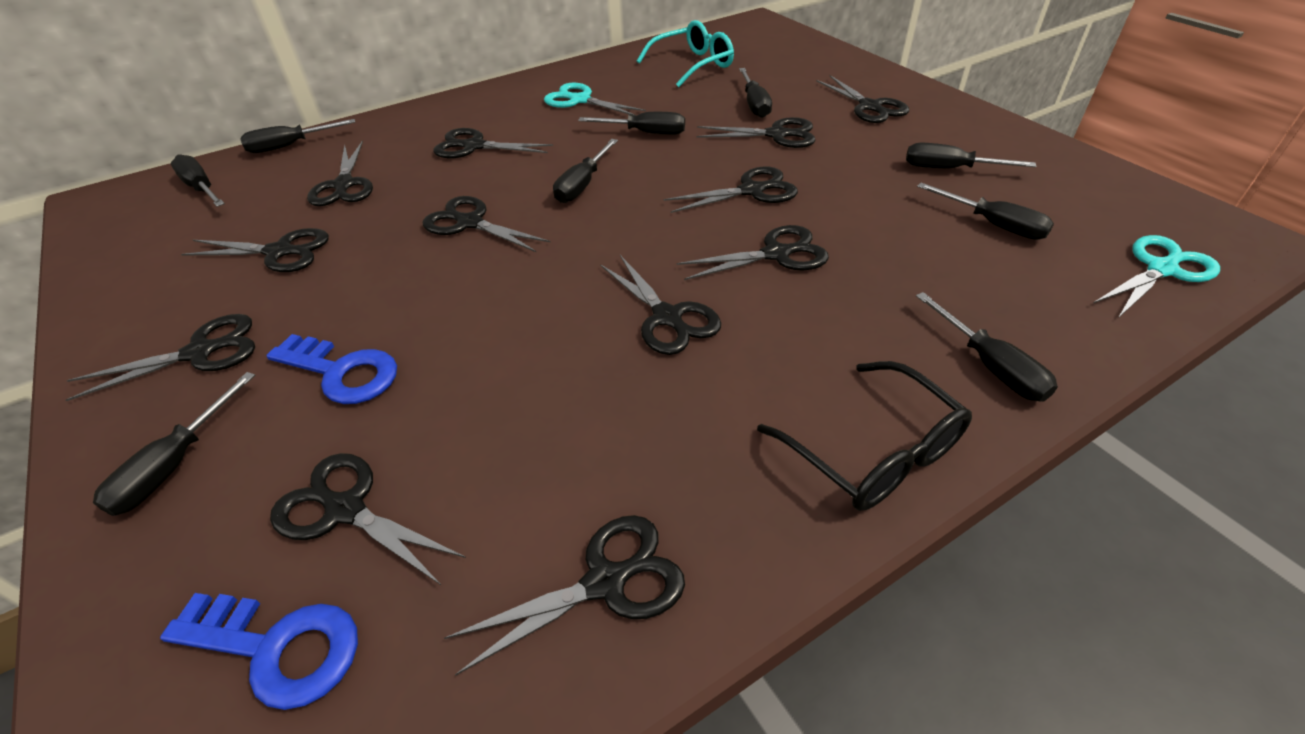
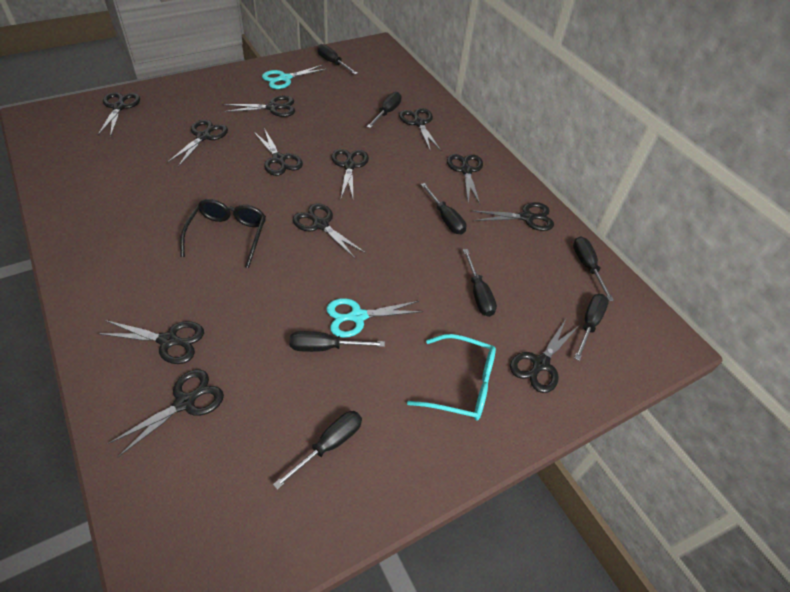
black screwdriver: [93,372,255,516] [171,155,225,207] [240,119,355,153] [553,139,618,203] [578,112,685,135] [739,68,772,118] [906,143,1036,169] [916,292,1058,402] [917,183,1054,240] = 9 -> [273,411,362,490] [289,331,385,352] [317,44,358,74] [367,92,402,128] [421,183,467,235] [463,249,497,317] [573,236,614,301] [574,294,609,361] = 8
blue key: [160,593,358,710] [266,334,397,404] = 2 -> none = 0

